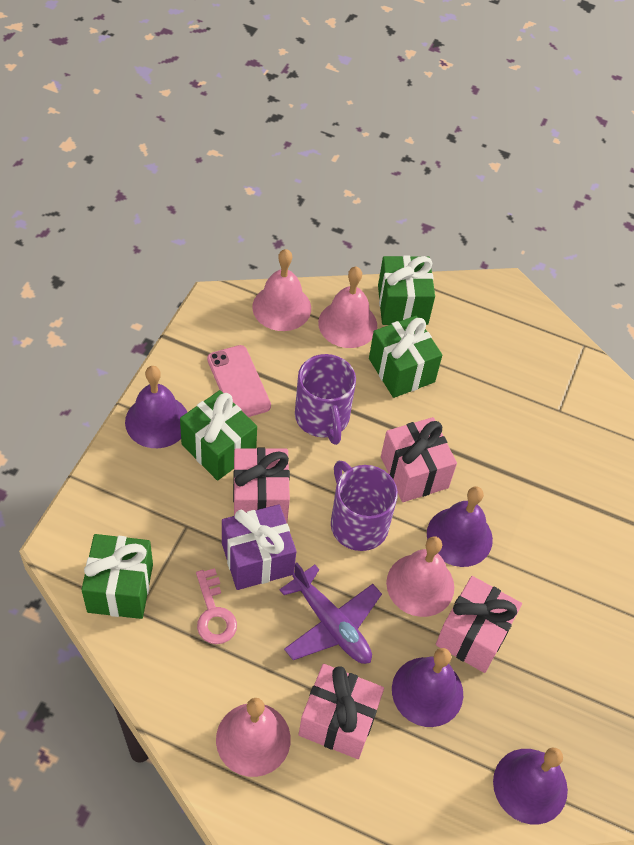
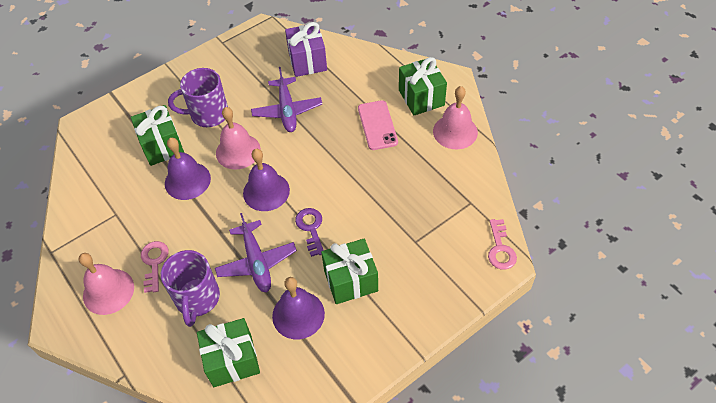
pink bell: [216,698,291,777] [252,249,311,331] [318,267,377,348] [386,536,454,617] = 4 -> [79,253,134,315] [216,107,261,169] [433,86,478,149] = 3
pink gift: [233,448,290,523] [299,664,384,759] [381,417,457,502] [436,576,522,673] = 4 -> none = 0
pink key: [196,568,237,644] = 1 -> [141,241,169,293] [488,219,517,270] = 2
purple bell: [125,366,187,448] [392,648,463,727] [427,486,493,567] [493,748,568,824] = 4 -> [165,138,211,200] [243,149,290,211] [272,277,325,339] = 3
purple key: none = 0 -> [295,208,324,257] = 1
purple plane: [279,562,382,664] = 1 -> [215,213,297,292] [251,67,322,132] = 2

